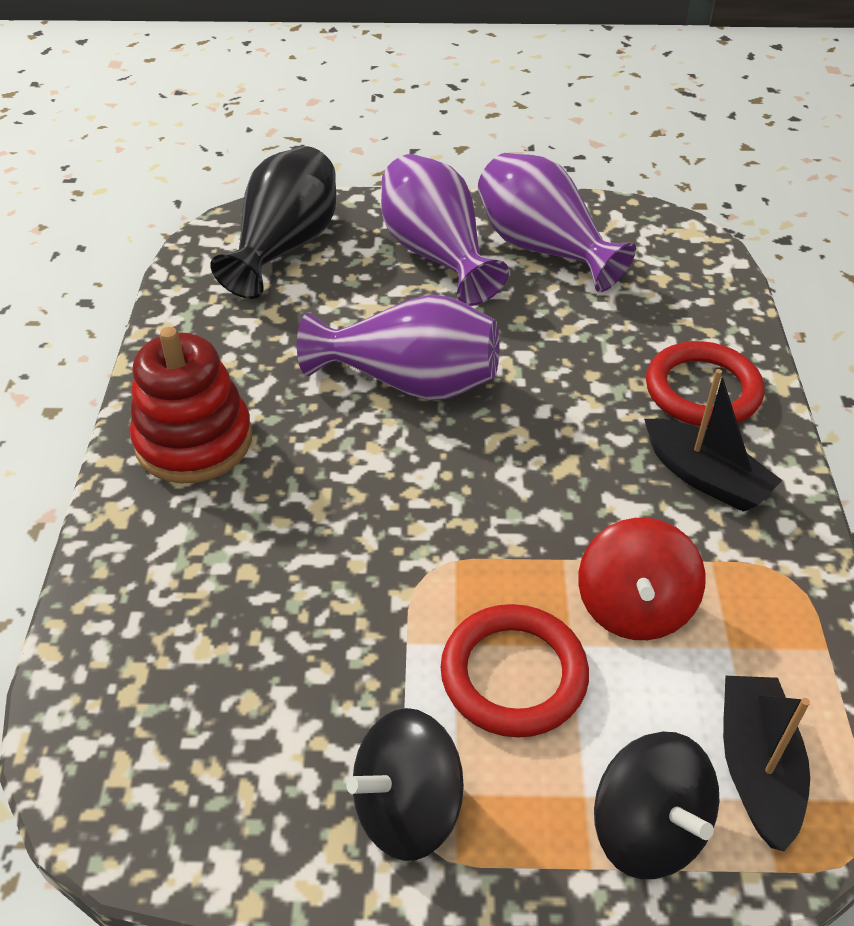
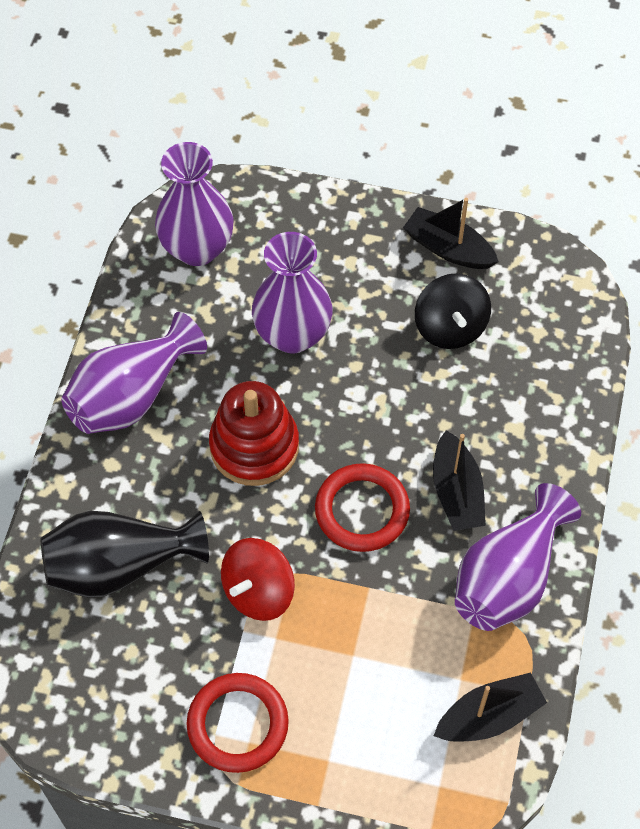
black boat: [644,369,782,512] [723,676,810,851] = 2 -> [403,198,499,269] [433,430,486,531] [434,672,547,742] = 3
black spinning top: [346,708,464,861] [594,732,719,879] = 2 -> [415,273,491,349] = 1
purple vase: [297,294,500,401] [381,154,509,306] [478,153,636,292] = 3 -> [61,312,207,434] [155,142,234,266] [252,232,332,353] [455,483,581,631] = 4

